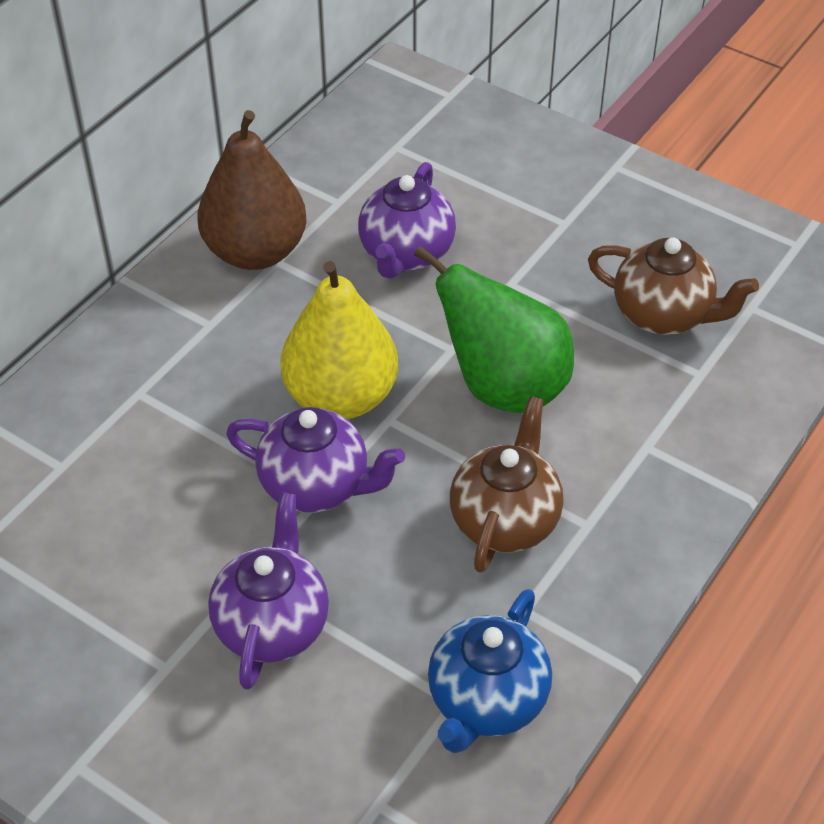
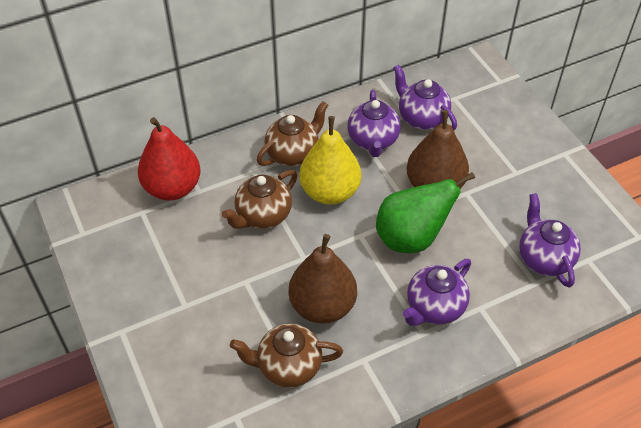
blue teapot: [428,589,552,753] = 1 -> none = 0
brown pear: [197,110,307,270] = 1 -> [289,234,357,324] [407,110,469,189] = 2
brown teapot: [450,396,563,573] [588,238,759,335] = 2 -> [222,170,297,229] [230,324,343,388] [257,101,328,166] = 3
purple teapot: [208,492,329,690] [226,407,405,513] [358,162,456,279] = 3 -> [347,90,401,157] [393,65,457,130] [403,259,471,326] [519,193,581,288] = 4
red pear: none = 0 -> [138,117,201,200] = 1

